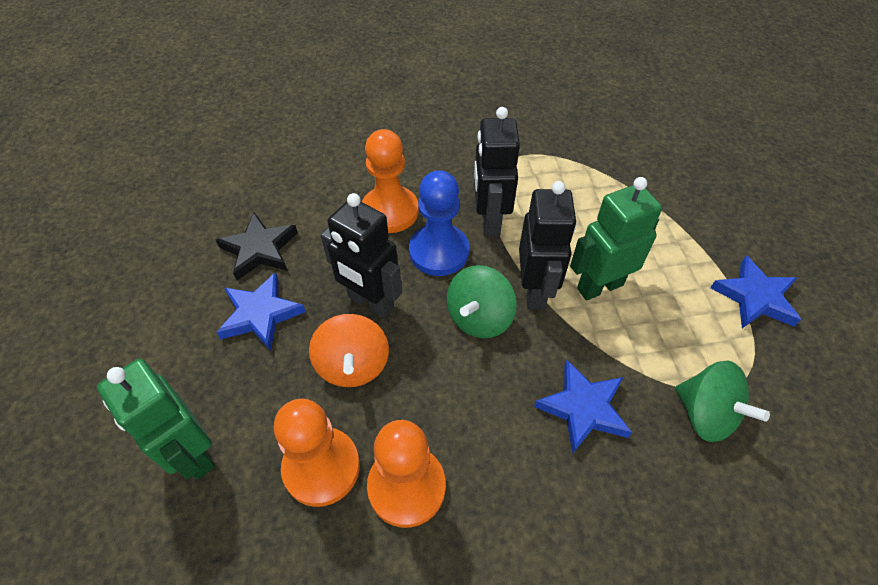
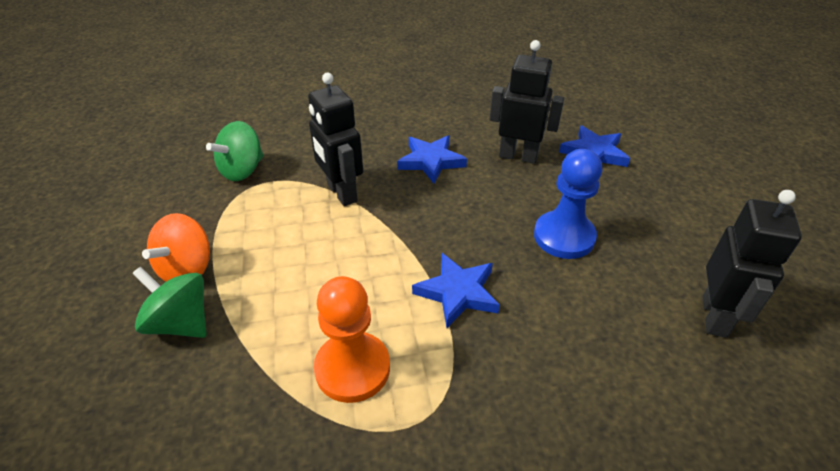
black star: [216,213,298,280] = 1 -> none = 0
green robot: [97,359,215,480] [570,177,662,301] = 2 -> none = 0
orange pawn: [274,399,360,507] [362,129,419,233] [367,420,446,528] = 3 -> [314,276,390,403] = 1

